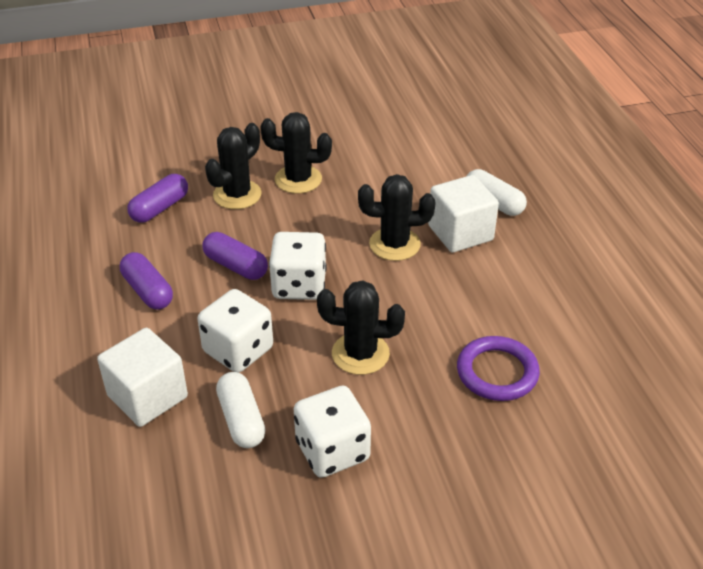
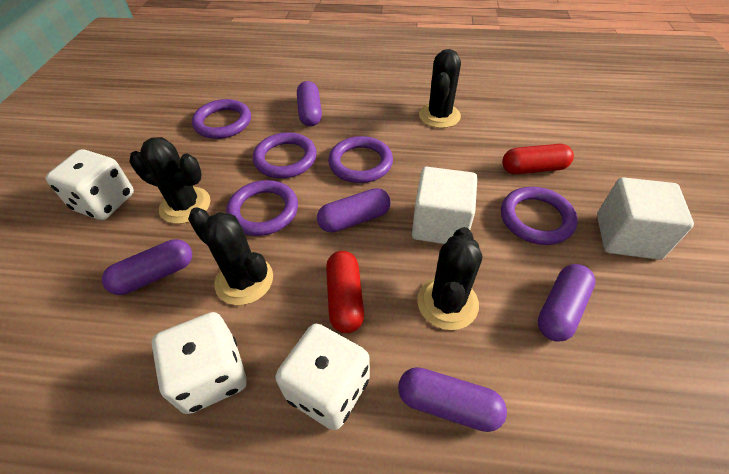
purple capsule: [120,252,173,310] [127,174,188,223] [203,232,268,280] = 3 -> [102,239,192,295] [297,81,322,127] [317,188,391,233] [398,367,507,432] [537,264,595,342] = 5
purple ring: [457,336,540,401] = 1 -> [192,99,251,139] [226,180,298,236] [253,132,317,178] [328,136,393,183] [501,187,578,245] = 5
red capsule: none = 0 -> [326,251,364,333] [502,144,574,174] = 2
white capsule: [216,372,265,448] [467,169,527,216] = 2 -> none = 0

